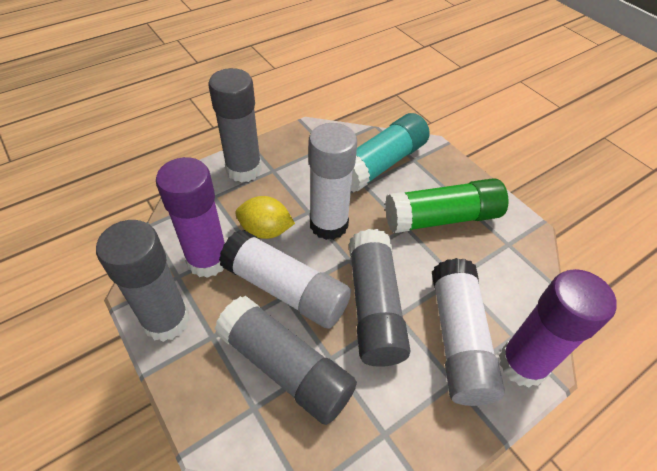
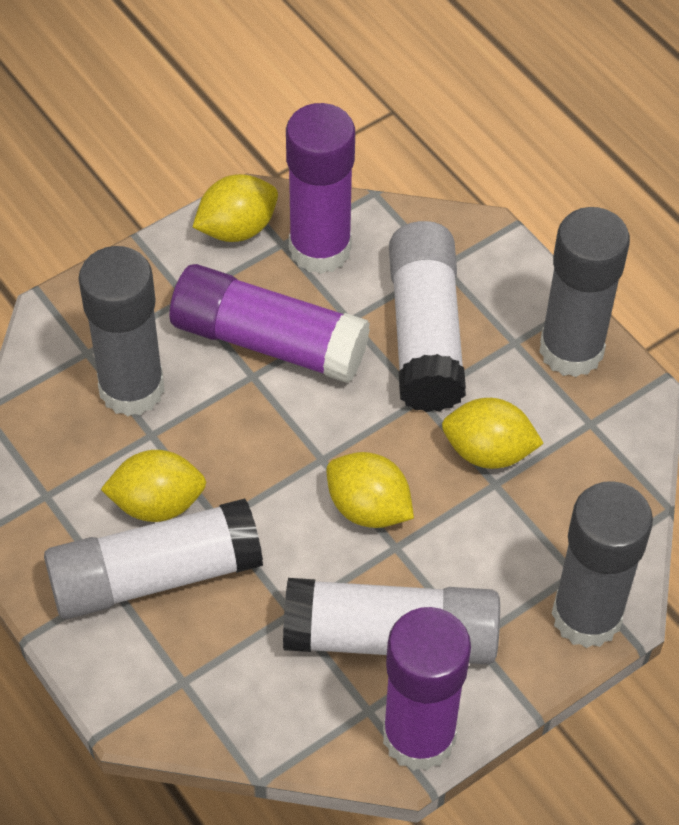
green glue stick: [385,178,509,233] = 1 -> none = 0
grey glue stick: [96,220,190,342] [208,68,262,183] [214,296,357,425] [349,229,410,367] = 4 -> [78,246,165,416] [539,207,630,377] [552,481,653,648] = 3
purple glue stick: [156,157,225,278] [499,269,617,387] = 2 -> [170,264,370,383] [286,103,355,274] [383,607,471,771] = 3
turquoise glue stick: [351,113,430,192] = 1 -> none = 0
yellow lemon: [235,196,295,239] = 1 -> [101,450,206,522] [193,174,278,242] [327,452,414,528] [442,398,544,469] = 4

